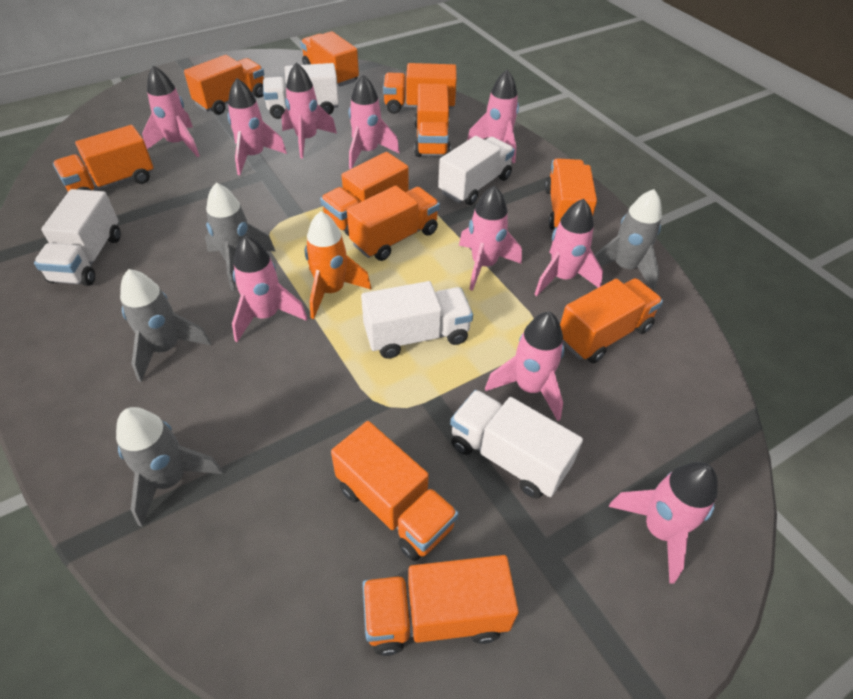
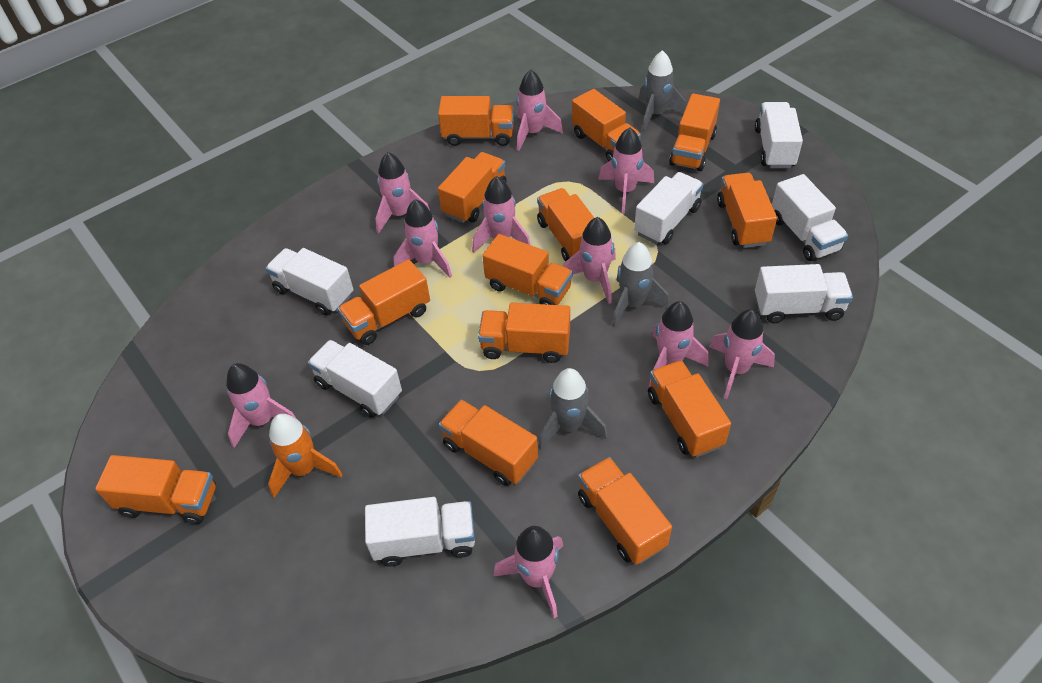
grey rocket: [116,407,223,527] [120,269,211,382] [205,182,275,291] [594,189,662,291] = 4 -> [538,368,607,450] [612,242,669,327] [639,50,686,132] = 3
orange truck: [53,125,154,192] [184,55,264,115] [300,31,359,87] [320,152,409,236] [331,421,458,561] [347,186,440,261] [363,555,519,656] [383,63,457,114] [414,84,451,157] [545,158,597,230] [560,278,663,363] = 11 -> [95,455,216,524] [338,259,430,345] [438,96,514,146] [438,152,507,223] [439,400,538,486] [478,303,570,363] [482,234,573,305] [537,188,594,262] [572,89,641,161] [578,457,672,565] [648,360,731,458] [669,93,720,171] [717,173,777,248] = 13
white truck: [34,189,121,286] [263,63,339,119] [361,281,473,359] [438,136,515,205] [450,390,583,499] = 5 -> [266,248,353,315] [308,340,402,418] [365,497,475,567] [634,172,703,244] [755,102,803,168] [755,264,853,323] [772,174,848,261] = 7

